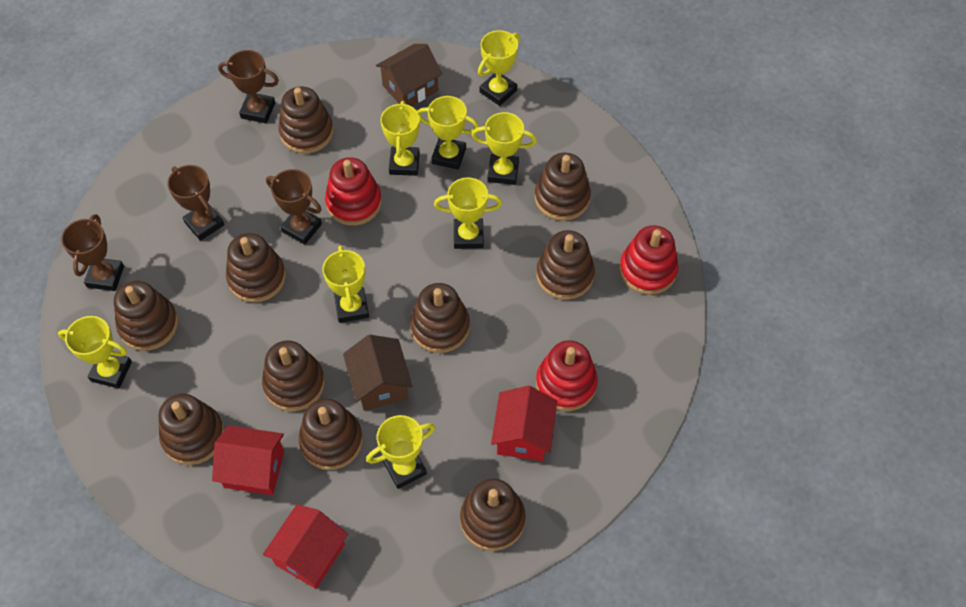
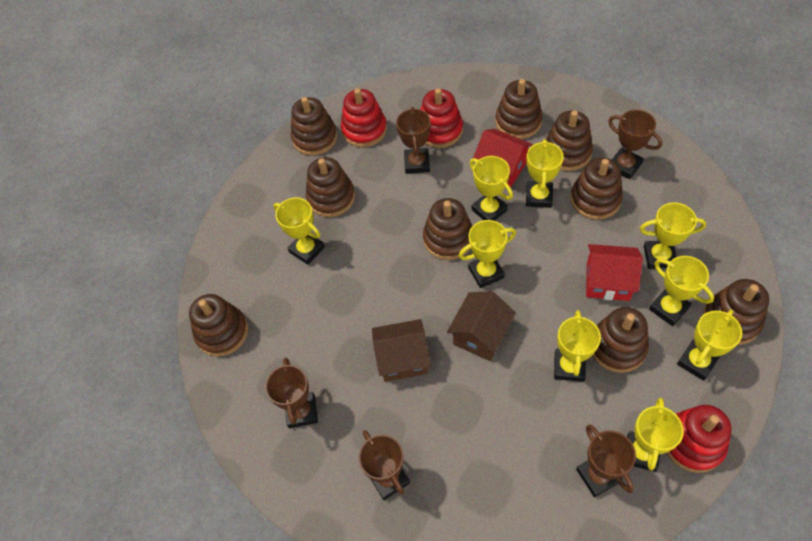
brown stacking toy: [114,281,178,351] [158,394,224,465] [226,233,286,303] [262,340,325,411] [278,86,333,154] [299,398,363,470] [410,283,470,353] [460,479,526,551] [535,153,591,221] [536,230,595,300] = 10 -> [189,294,248,356] [291,97,337,155] [306,157,355,217] [423,198,472,260] [495,79,543,139] [546,110,593,171] [570,158,623,220] [592,307,649,373] [703,279,769,345] = 9
brown trophy: [61,214,124,291] [167,165,224,241] [218,50,279,123] [266,169,322,244] = 4 -> [265,358,318,428] [359,430,410,500] [396,107,431,174] [576,424,636,497] [608,110,662,179] = 5
red house: [212,425,284,495] [263,504,348,589] [491,386,557,461] = 3 -> [473,129,533,188] [586,244,643,301] = 2
yellow trophy: [58,316,132,389] [322,245,369,323] [366,415,435,489] [380,101,420,176] [417,96,479,170] [434,177,502,249] [472,112,537,185] [478,30,520,106] = 8 -> [273,197,325,265] [458,220,516,288] [470,156,513,221] [526,139,564,208] [554,310,601,382] [627,398,684,472] [640,202,706,269] [649,256,714,326] [677,309,742,381] = 9

